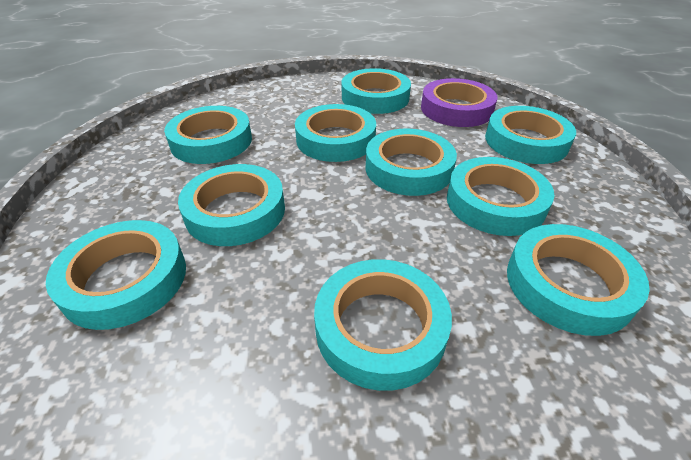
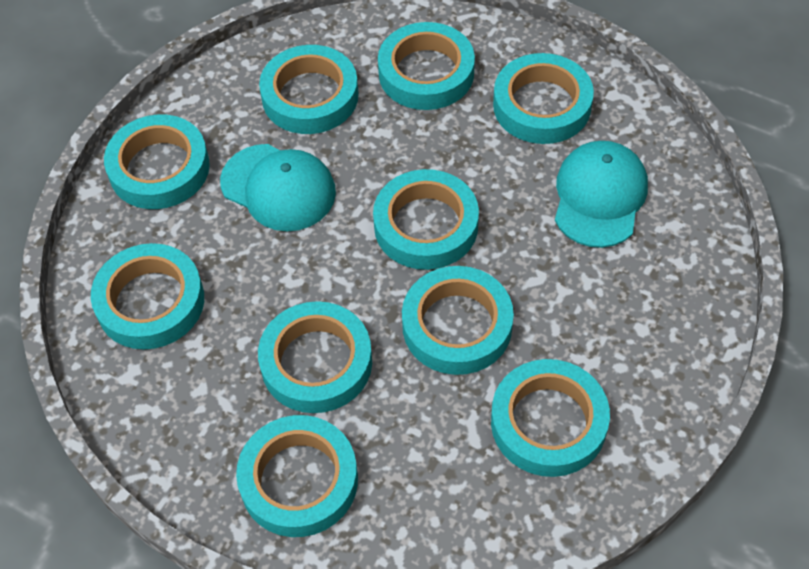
purple tape: [421,78,497,127] = 1 -> none = 0
turquoise cap: none = 0 -> [220,144,336,231] [555,141,648,248] = 2

